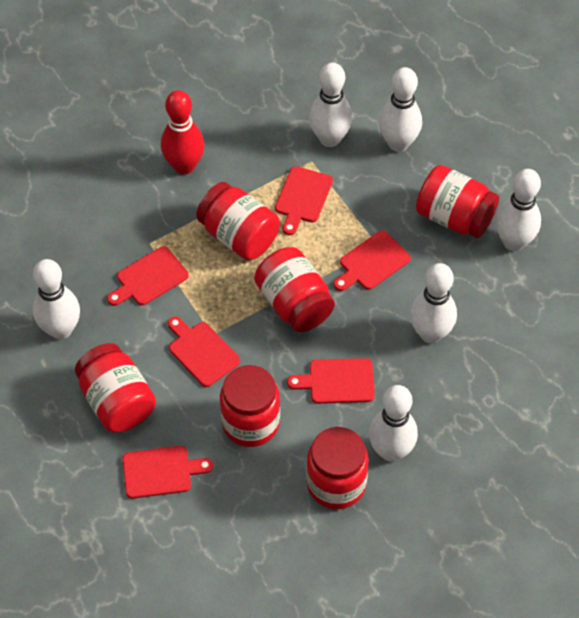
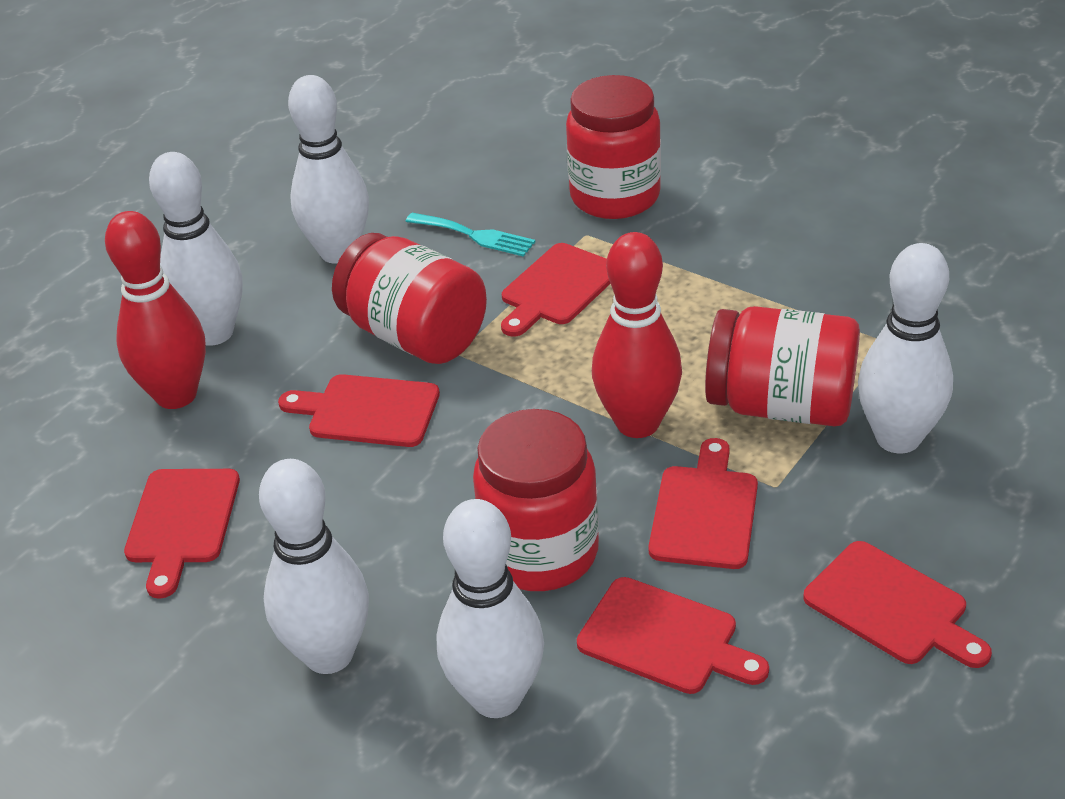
red bowling pin: [161,90,204,174] = 1 -> [105,211,206,409] [592,232,682,438] = 2
red jar: [75,343,156,433] [196,182,280,260] [220,365,280,447] [254,247,335,332] [306,427,369,509] [416,165,499,238] = 6 -> [332,233,487,364] [473,409,599,591] [566,75,661,219] [705,306,860,426] = 4
turquoise fork: none = 0 -> [406,213,535,257] = 1
white bowling pin: [33,259,80,339] [309,63,352,147] [369,385,418,462] [379,67,422,152] [410,263,457,343] [496,169,541,251] = 6 -> [149,152,243,346] [259,459,369,674] [288,75,369,264] [437,499,544,718] [858,243,953,454] = 5

